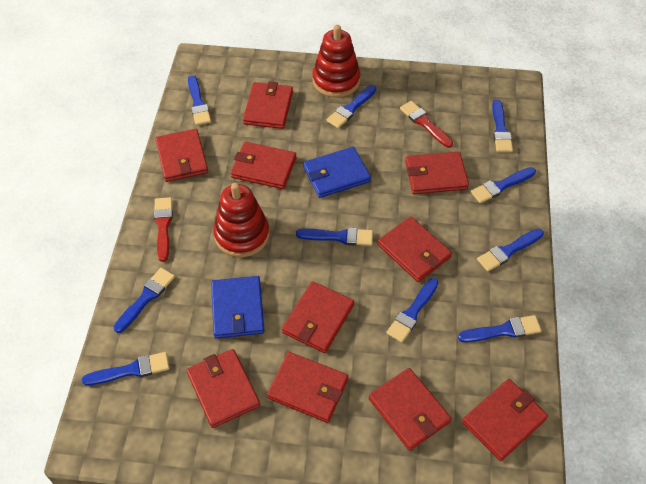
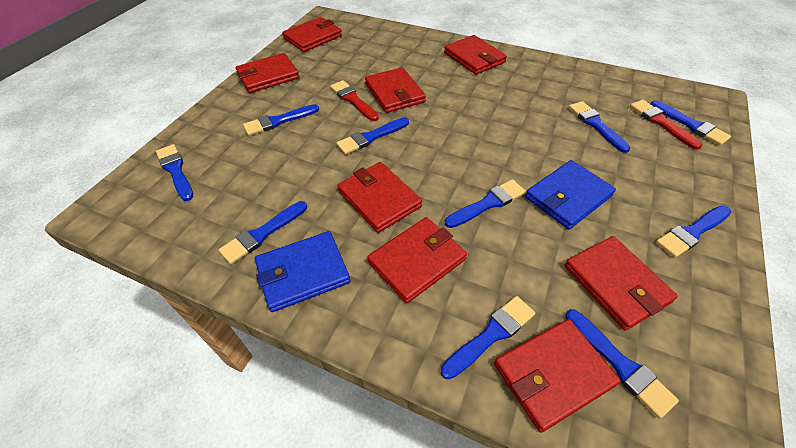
red stacking toy: [213,183,269,257] [313,25,360,97] = 2 -> none = 0
red wallet: [156,129,208,182] [186,349,260,428] [231,142,296,189] [243,81,293,129] [267,352,348,423] [282,281,354,353] [368,368,452,451] [378,217,452,282] [405,152,469,194] [462,379,548,461] = 10 -> [236,53,300,93] [282,17,342,52] [338,162,422,233] [365,67,426,113] [367,217,467,303] [444,35,507,75] [494,319,621,433] [564,236,678,331] = 8

